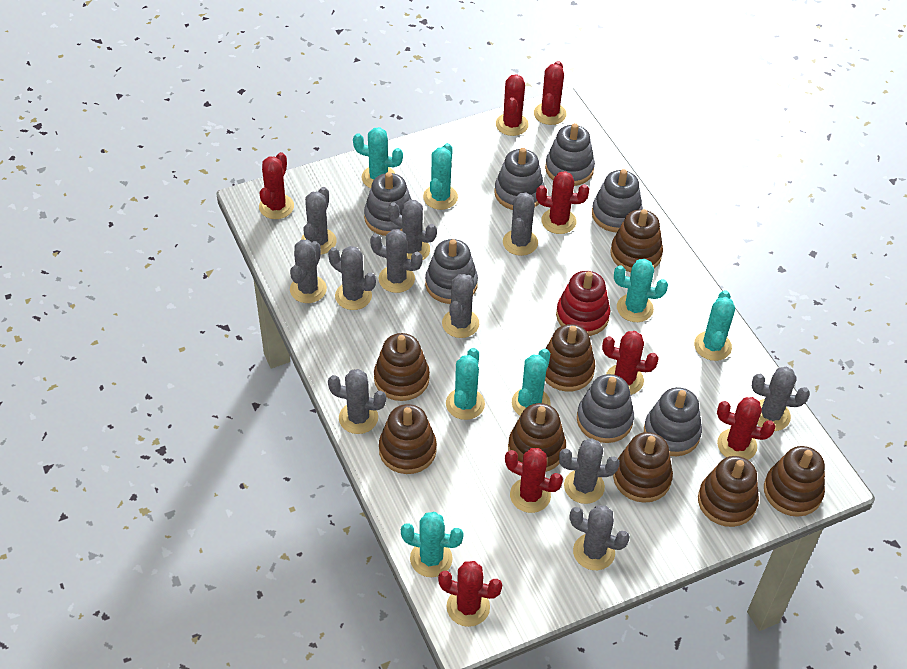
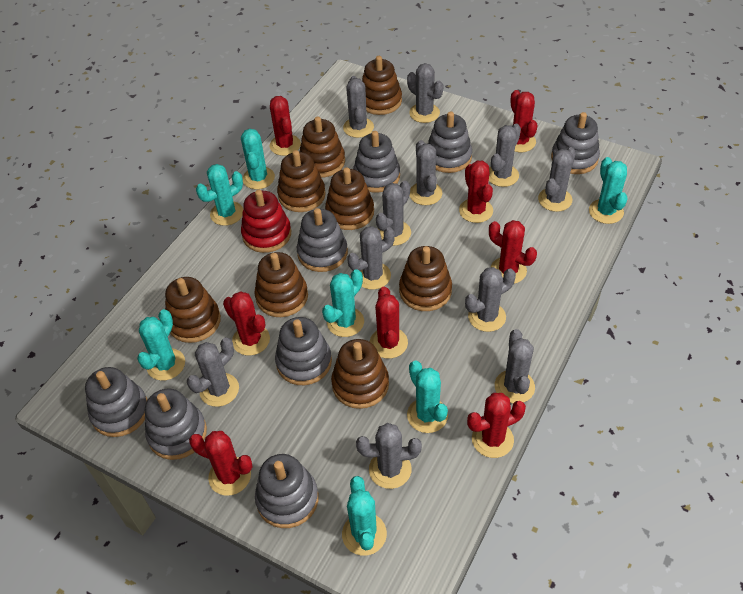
grey stacking toy: [364,172,412,236] [425,239,478,304] [495,148,545,210] [545,123,595,186] [577,374,634,443] [592,169,643,232] [644,387,702,456] = 7 -> [85,367,147,437] [145,388,207,460] [255,454,319,528] [275,317,332,385] [297,208,348,272] [353,131,400,193] [428,111,472,173] [551,112,600,174] = 8

